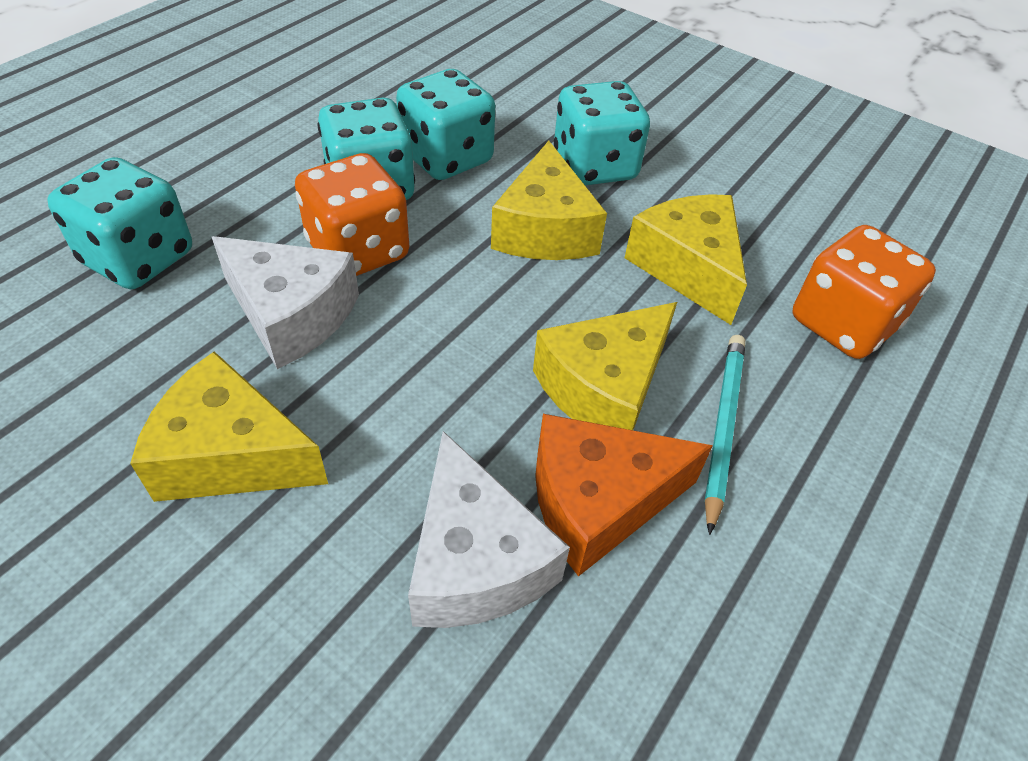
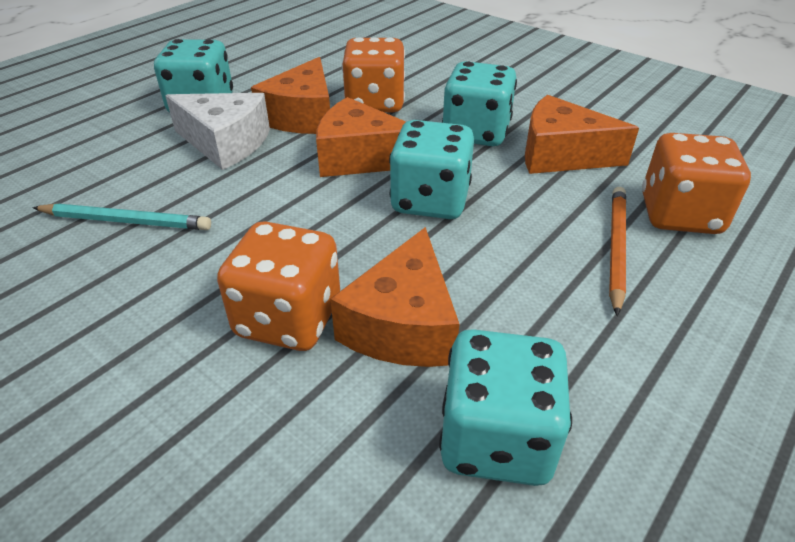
orange cheese: [535,414,713,577] = 1 -> [251,57,330,134] [316,97,406,177] [330,227,459,367] [525,95,639,174] = 4
orange dice: [295,153,409,276] [793,225,936,359] = 2 -> [217,221,340,351] [342,37,405,113] [642,133,751,234] = 3
orange pencil: none = 0 -> [609,187,626,316] = 1
white cheese: [212,236,359,369] [408,431,570,628] = 2 -> [165,93,270,170] = 1
yellow cheese: [130,351,328,502] [491,140,607,260] [533,302,677,430] [625,194,747,325] = 4 -> none = 0

